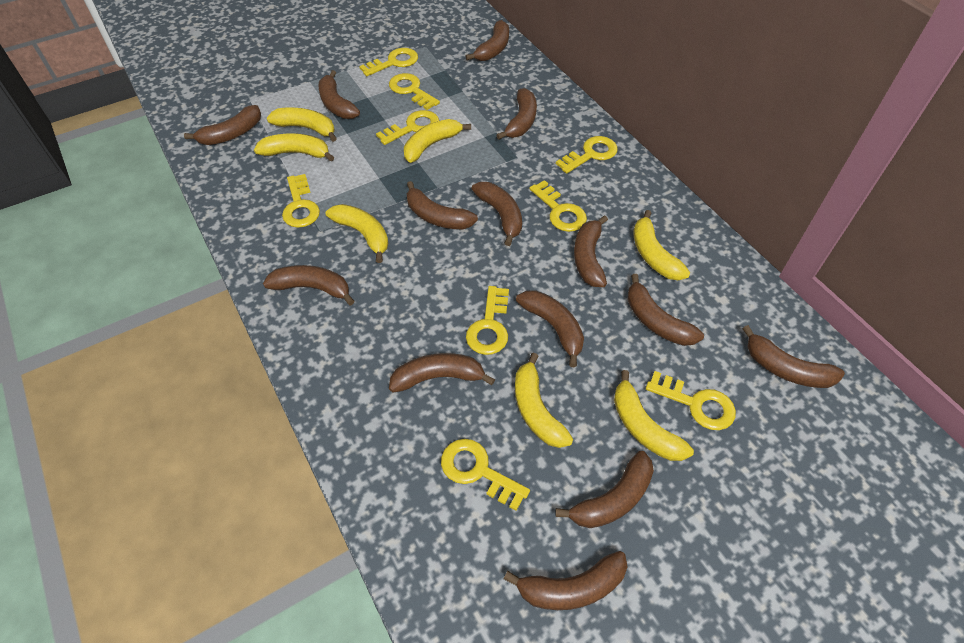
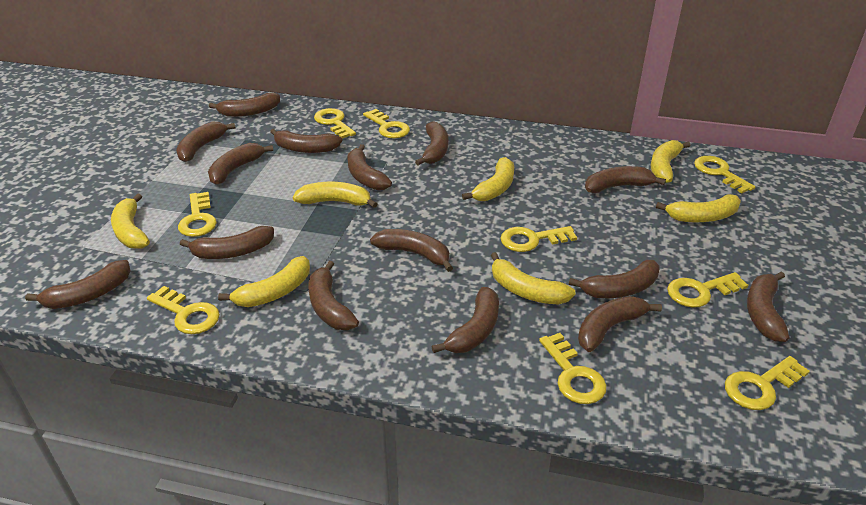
brown banana: [184,105,261,145] [263,265,355,306] [318,70,360,119] [389,353,495,393] [407,181,478,229] [466,20,509,61] [471,182,522,246] [496,88,537,139] [504,551,627,610] [516,290,584,367] [555,451,654,528] [574,215,608,287] [627,274,704,346] [742,325,845,388] = 14 -> [25,260,131,309] [176,122,235,162] [180,226,274,259] [208,143,273,185] [209,93,280,117] [270,129,342,153] [308,261,359,330] [347,144,392,190] [370,229,453,272] [415,121,448,166] [432,287,499,353] [569,260,660,298] [578,296,662,352] [585,166,666,193] [747,272,789,342] = 15

